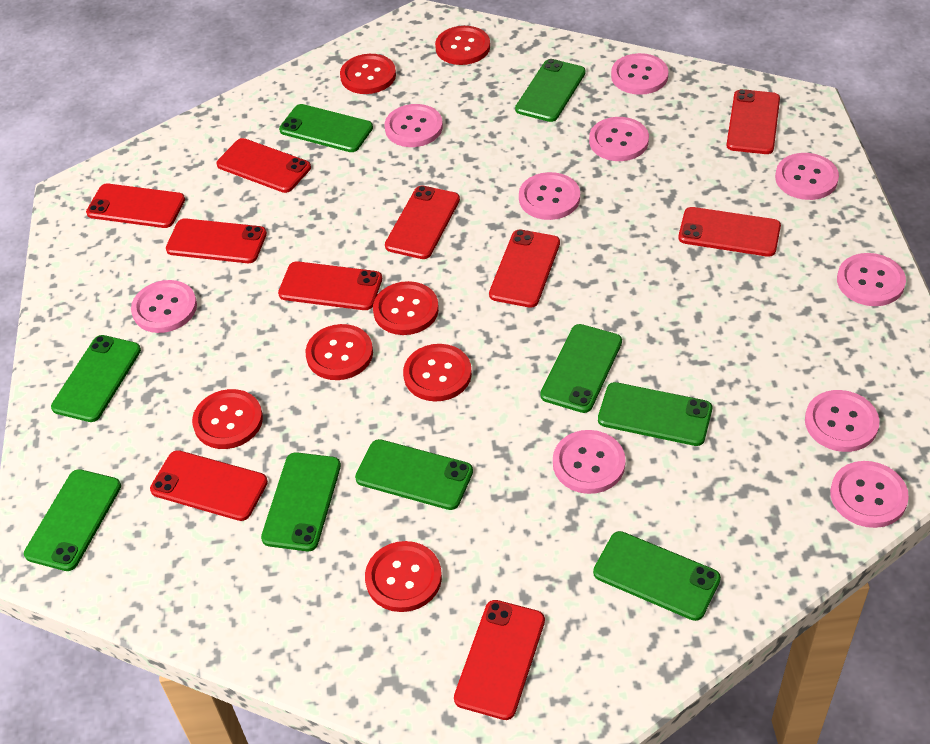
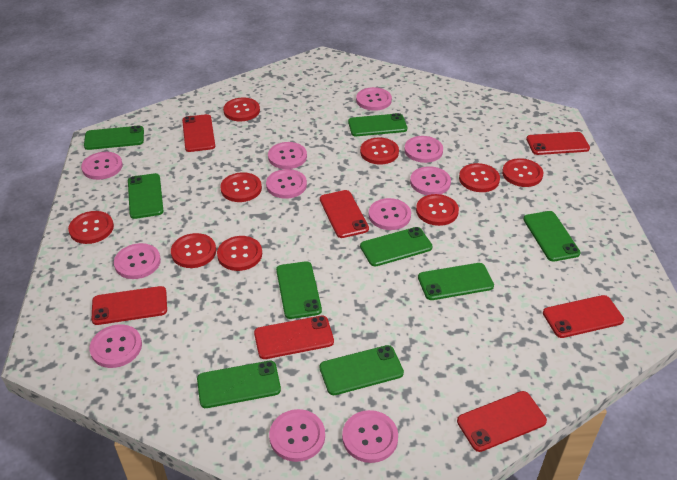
pink button: [131,280,197,333] [385,104,443,147] [519,172,580,220] [553,430,626,494] [589,117,649,161] [611,53,669,95] [775,153,839,200] [805,390,880,452] [830,461,909,528] [837,253,906,306] = 10 -> [81,152,123,180] [90,324,142,368] [114,243,161,279] [266,169,307,199] [268,142,307,169] [269,409,325,462] [342,410,398,463] [356,87,392,111] [369,198,411,230] [404,136,443,163] [410,166,451,195] = 11
red button: [192,389,263,449] [305,324,373,380] [340,54,396,94] [365,541,442,612] [373,281,439,335] [403,344,472,401] [435,26,490,65] = 7 -> [68,211,114,244] [171,233,216,268] [217,236,262,271] [220,172,262,202] [223,98,260,121] [360,137,399,165] [416,194,459,226] [459,163,500,192] [502,158,543,187] = 9
red phone: [86,184,185,228] [150,450,268,521] [166,218,267,263] [217,138,311,193] [278,261,382,310] [385,186,460,259] [454,600,545,720] [489,230,560,308] [678,207,781,257] [726,89,780,154] = 10 -> [92,286,167,325] [182,114,215,152] [254,316,334,359] [320,190,369,238] [457,391,547,452] [526,132,590,155] [543,295,624,338] = 7

